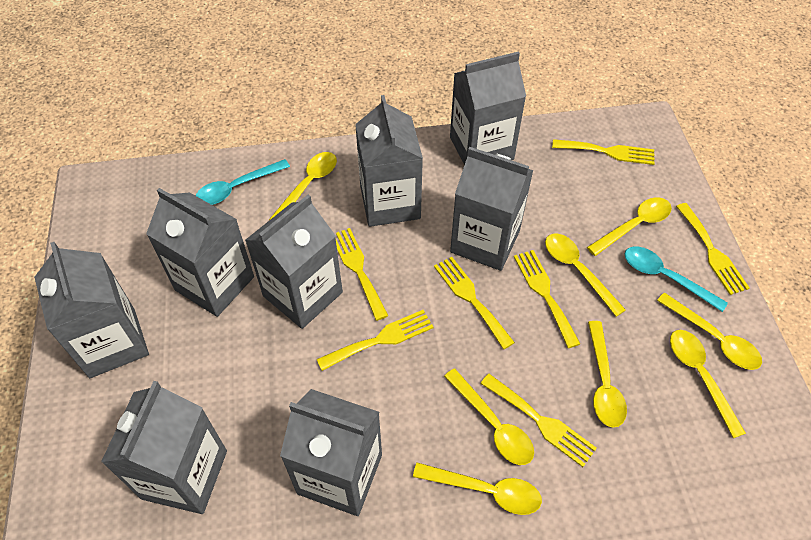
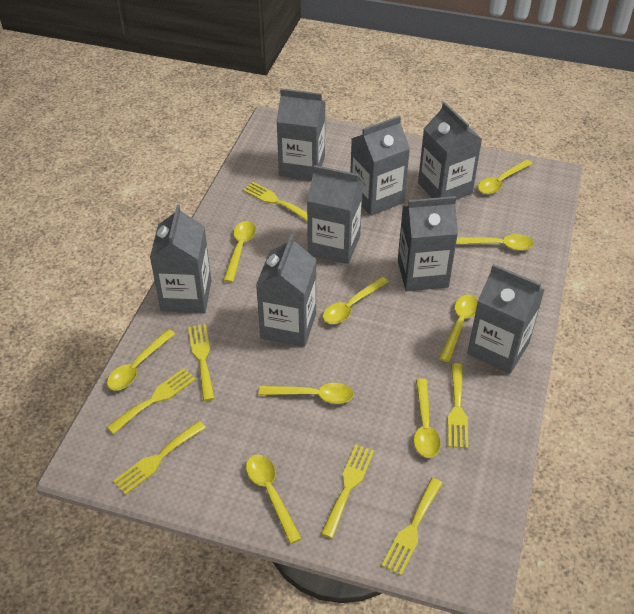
turquoise spoon: [196,159,290,205] [625,247,728,312] = 2 -> none = 0
yellow spoon: [269,152,337,220] [413,463,542,515] [444,368,534,465] [545,234,626,317] [587,197,672,256] [588,321,627,428] [657,293,762,370] [670,330,746,438] = 8 -> [107,329,175,390] [223,221,256,282] [246,454,302,544] [259,383,354,404] [323,277,389,324] [414,378,441,458] [439,295,478,362] [456,234,534,250] [478,159,533,194] = 9

